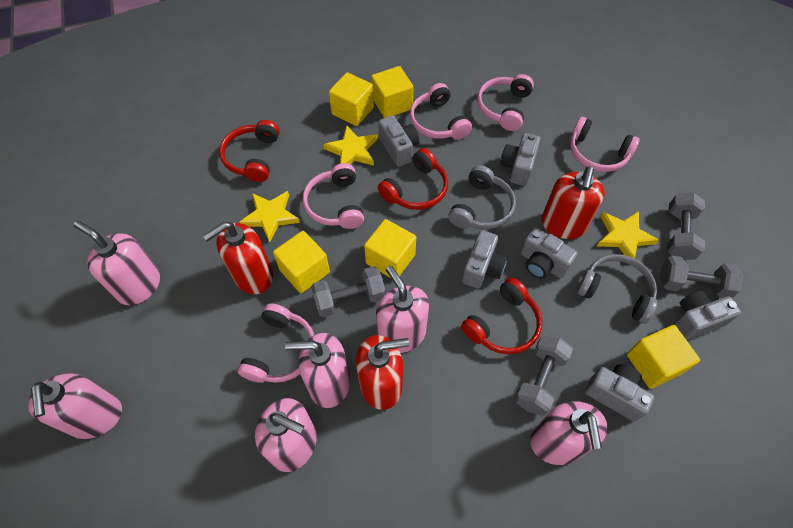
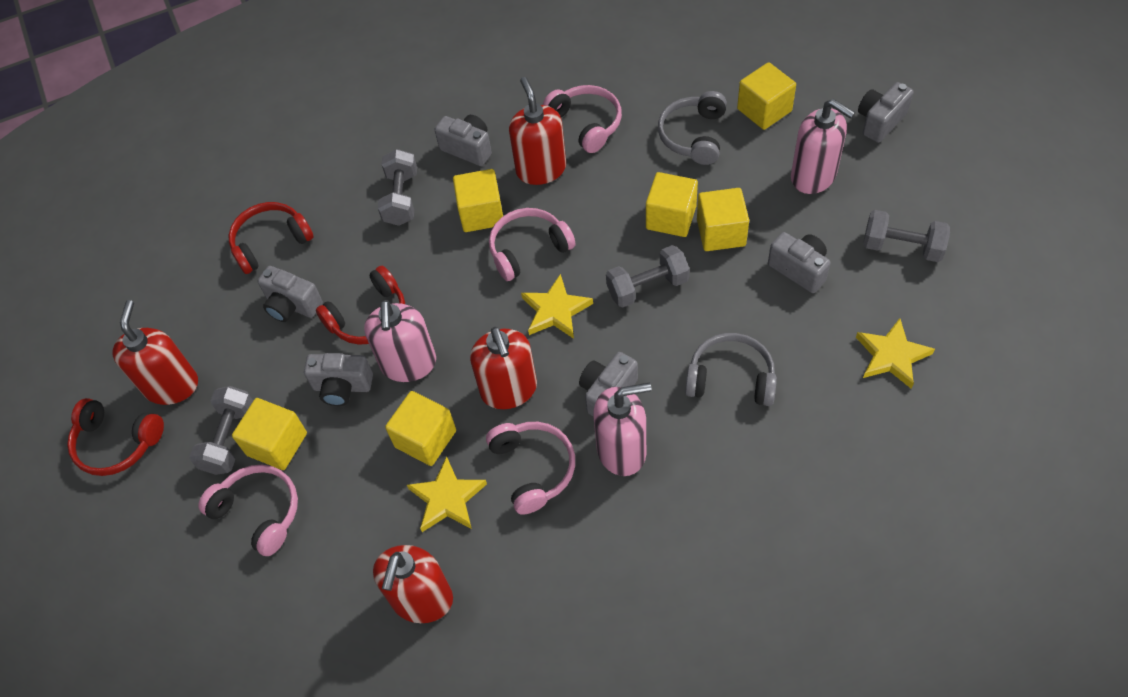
pink headphones: [238,303,314,383] [303,163,364,229] [410,83,472,140] [477,74,534,131] [570,117,640,172] = 5 -> [198,465,298,556] [486,422,575,515] [489,208,576,281] [543,85,622,153] = 4
pink soap dispenser: [28,373,122,439] [74,221,160,305] [255,398,317,472] [285,333,350,408] [376,266,429,353] [530,401,608,465] = 6 -> [364,300,436,382] [593,383,652,476] [791,99,855,194] = 3
red soap dispenser: [203,222,273,294] [356,335,409,410] [542,166,605,239] = 3 -> [112,300,198,405] [373,545,453,623] [470,327,537,409] [509,77,566,185] = 4
yellow cube: [273,231,330,293] [329,72,374,126] [364,219,416,277] [371,66,413,118] [627,325,700,389] = 5 -> [232,398,307,470] [385,391,456,466] [453,169,503,232] [646,172,698,237] [697,188,749,251] [737,62,796,130] = 6

